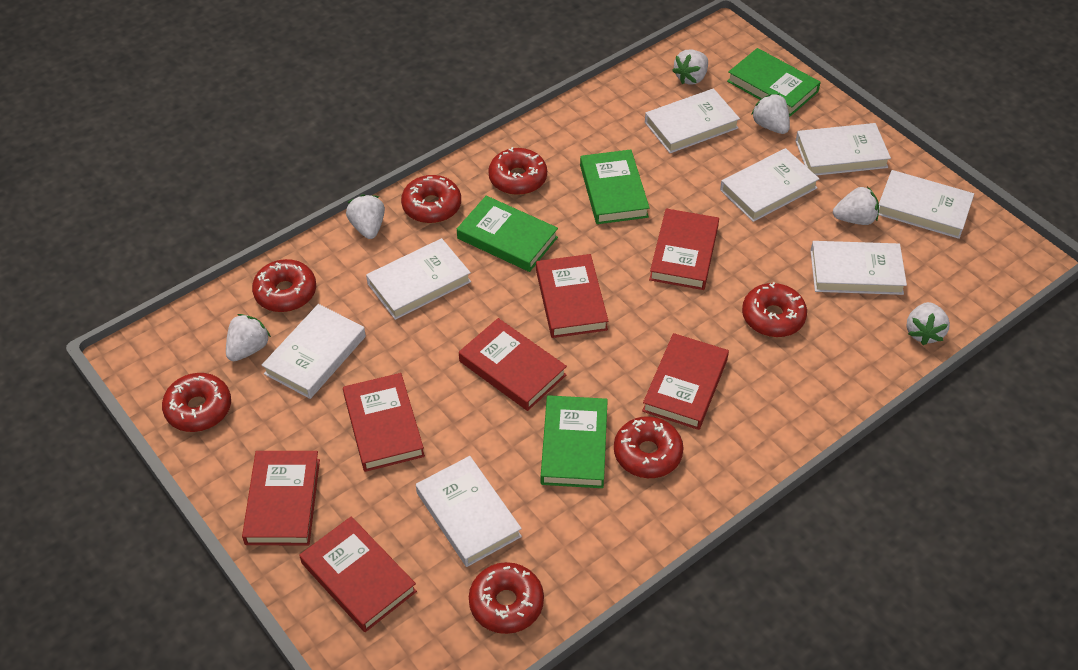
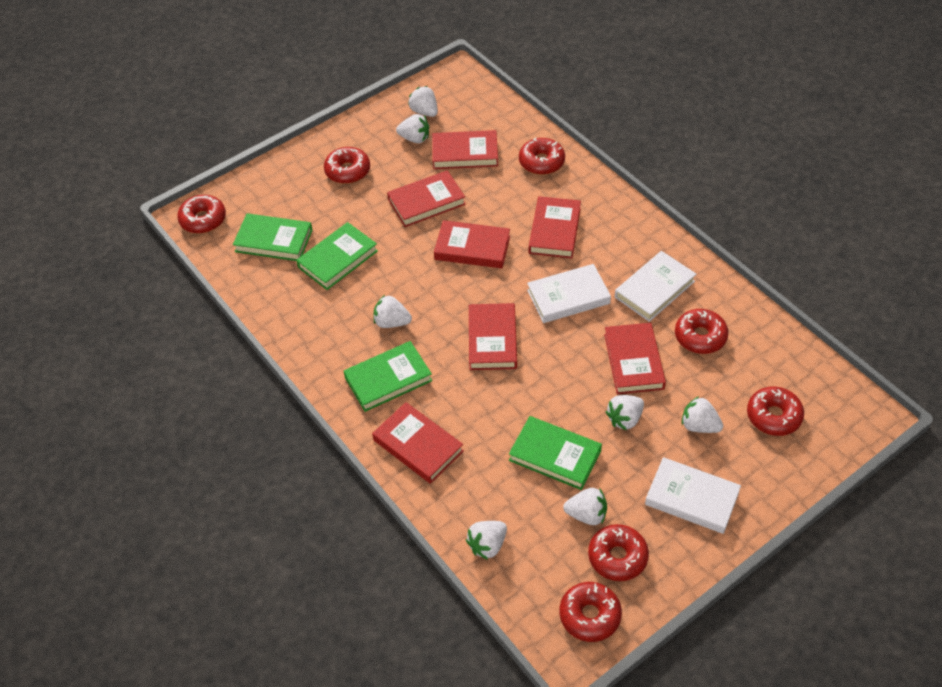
white book: [262,304,366,399] [366,238,471,320] [416,456,522,567] [645,88,740,153] [720,148,819,222] [796,123,891,176] [810,241,907,295] [878,170,974,239] = 8 -> [527,264,611,323] [615,251,696,322] [645,457,741,534] = 3
white strawberry: [226,314,271,361] [346,194,385,239] [672,49,708,84] [751,94,790,134] [833,187,879,225] [907,302,950,345] = 6 -> [373,295,412,328] [396,114,429,143] [408,86,438,117] [466,521,507,560] [563,488,607,525] [606,395,644,430] [682,396,723,433] = 7

